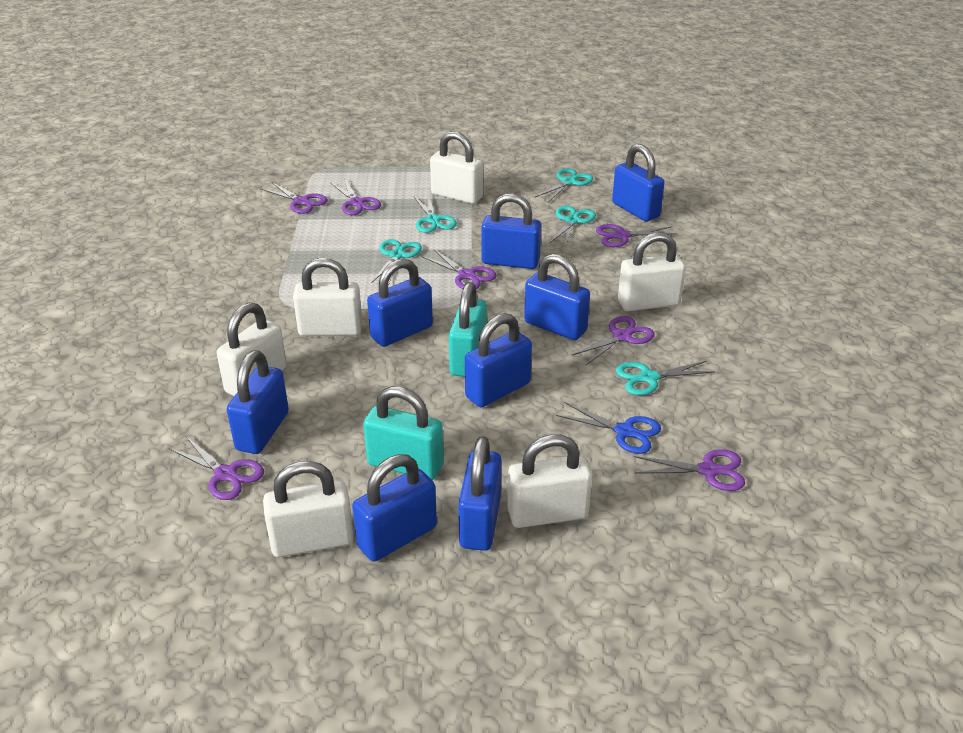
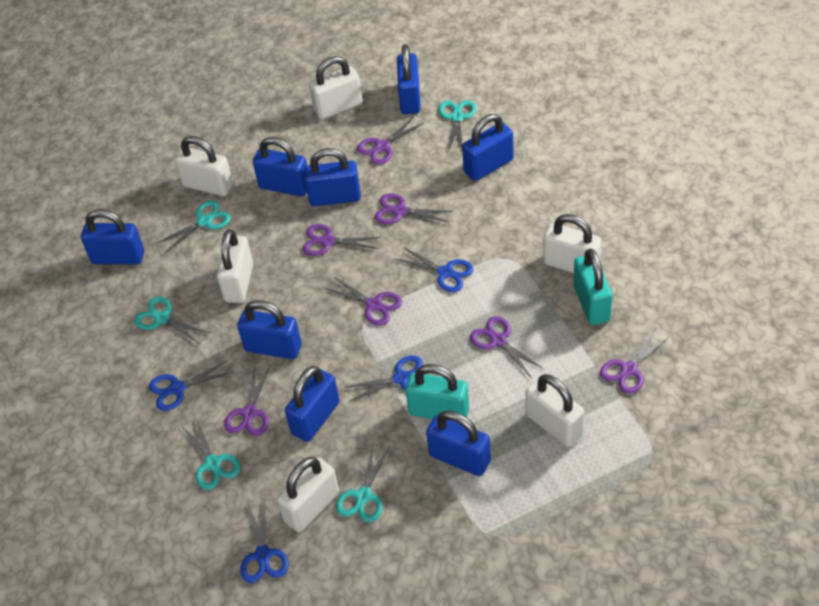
blue scissors: [556,402,661,454] = 1 -> [149,360,233,411] [240,500,289,583] [346,356,423,402] [396,247,474,292] = 4

